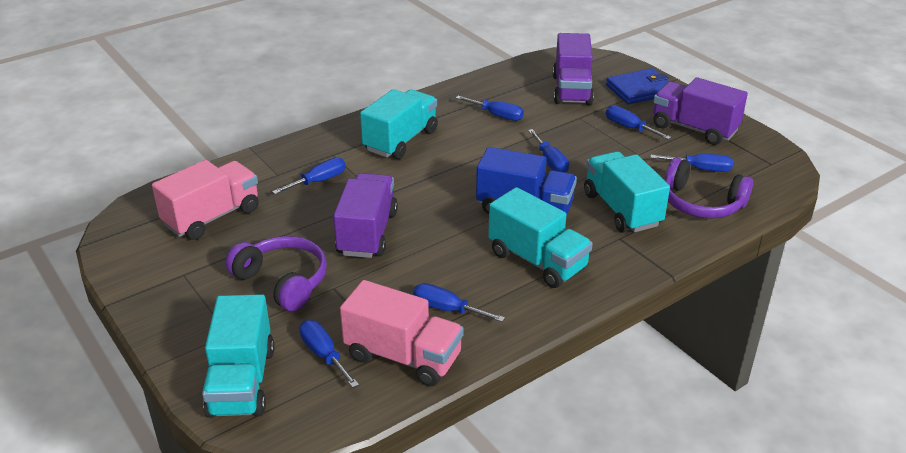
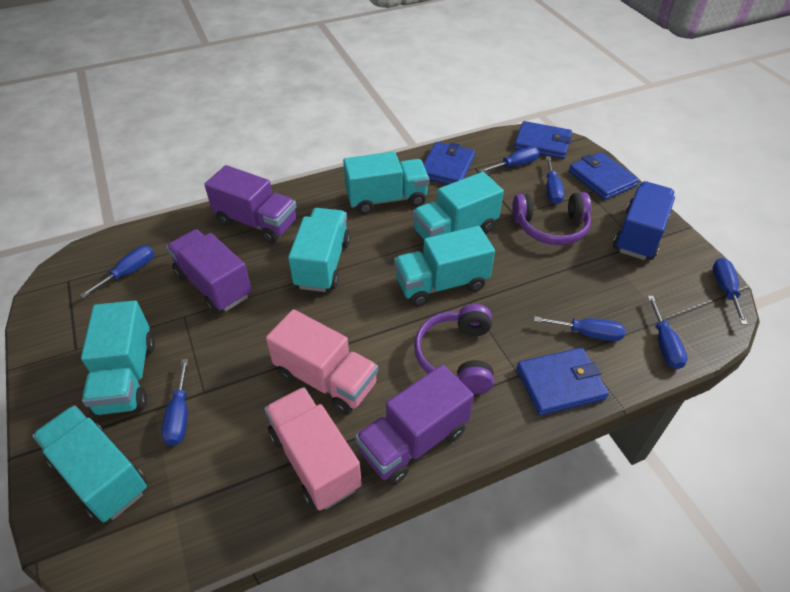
blue wallet: [606,68,669,104] = 1 -> [423,142,475,184] [514,121,572,159] [517,348,609,416] [569,152,639,200] = 4
turquoise truck: [202,294,275,418] [360,89,438,159] [488,187,593,288] [584,151,670,233] = 4 -> [32,405,147,523] [81,300,155,416] [288,208,351,292] [343,152,429,214] [394,226,495,307] [413,172,504,239] = 6

